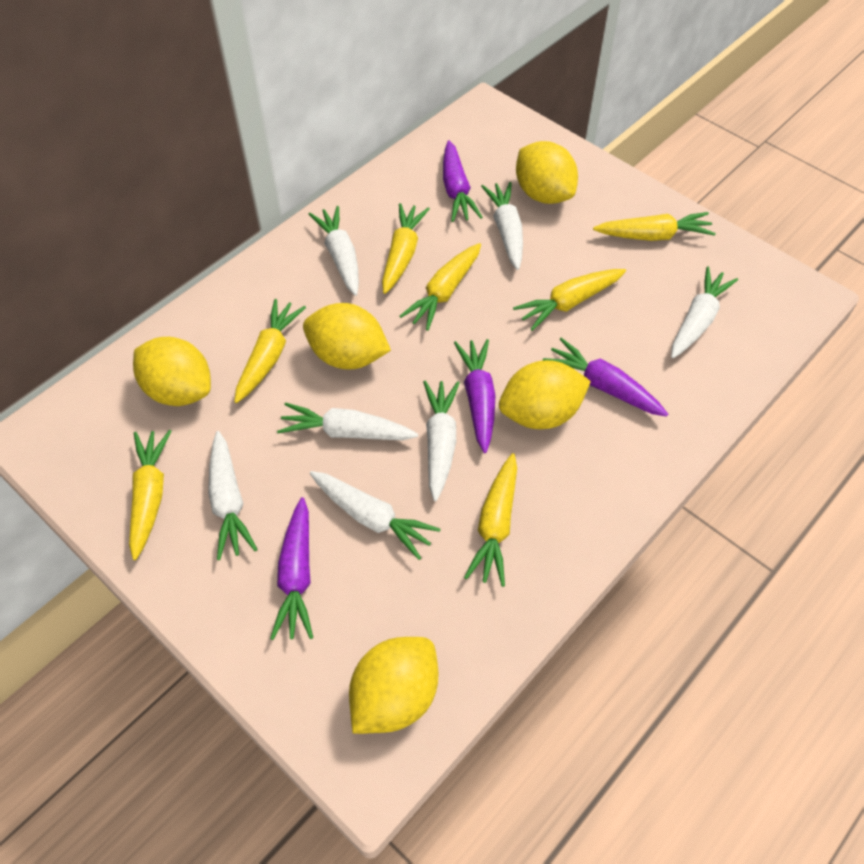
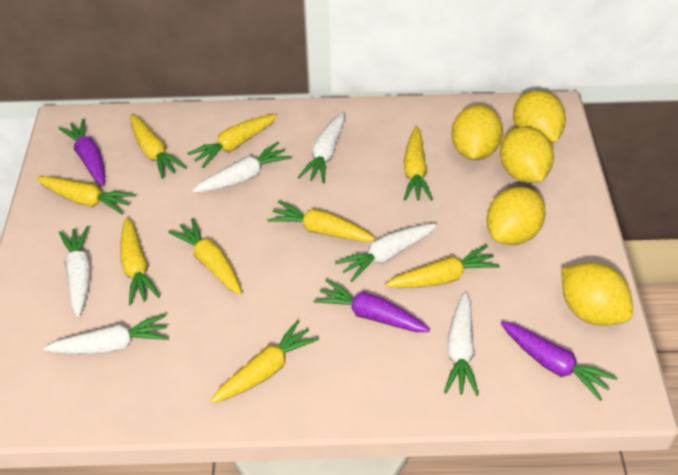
purple carrot: [270,497,313,640] [443,140,483,222] [454,339,496,453] [543,338,668,417] = 4 -> [58,119,105,186] [313,279,430,332] [501,322,617,401] = 3
white carrot: [208,431,258,560] [277,402,418,440] [309,206,359,296] [310,471,441,560] [423,381,460,501] [481,182,523,270] [671,266,738,358] = 7 -> [43,314,169,354] [59,226,91,317] [192,142,292,192] [298,112,345,183] [335,223,437,282] [444,292,479,396] = 6
yellow carrot: [129,430,172,560] [234,299,306,403] [382,203,430,294] [400,243,481,331] [464,453,517,587] [513,269,626,331] [593,212,716,241] = 7 -> [36,176,136,215] [120,218,160,305] [130,114,187,179] [168,218,242,295] [187,114,277,168] [211,320,319,403] [267,201,376,242] [385,245,500,288] [403,127,433,201] = 9

